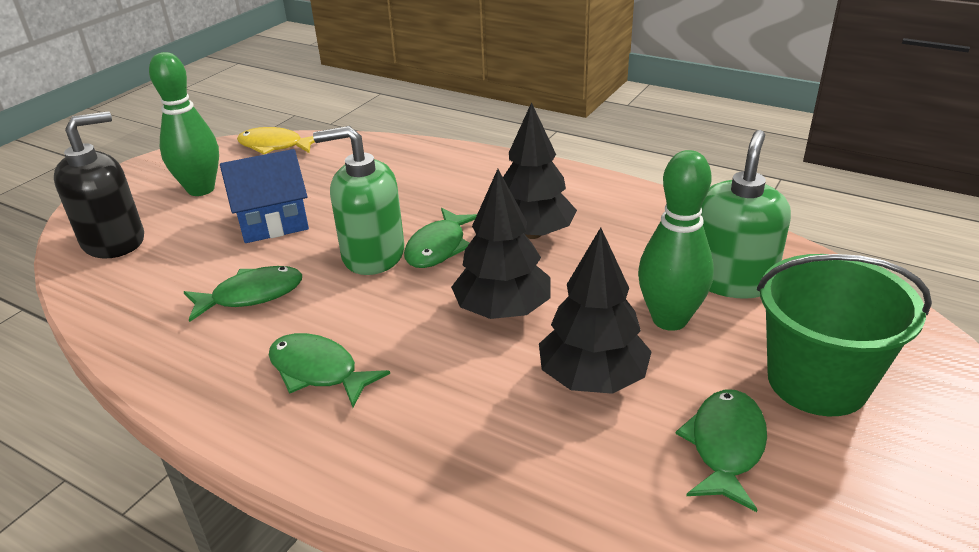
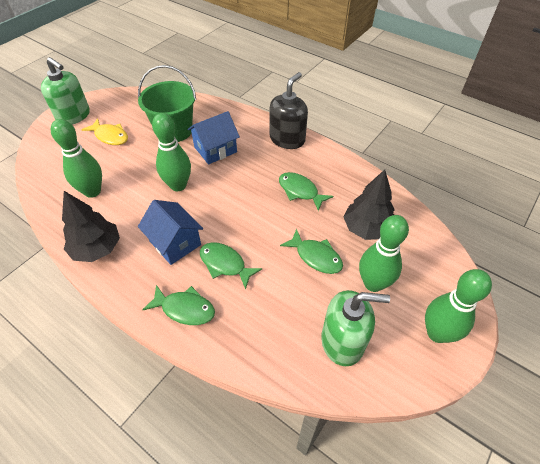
black tree: [451,169,550,319] [503,102,577,239] [539,227,652,394] = 3 -> [62,191,120,262] [343,170,395,240] = 2
blue house: [220,149,309,243] = 1 -> [138,200,203,265] [187,111,240,164] = 2
green bowling pin: [149,52,219,196] [638,150,714,331] = 2 -> [51,119,102,198] [152,113,191,191] [359,215,409,292] [425,269,492,343] = 4

